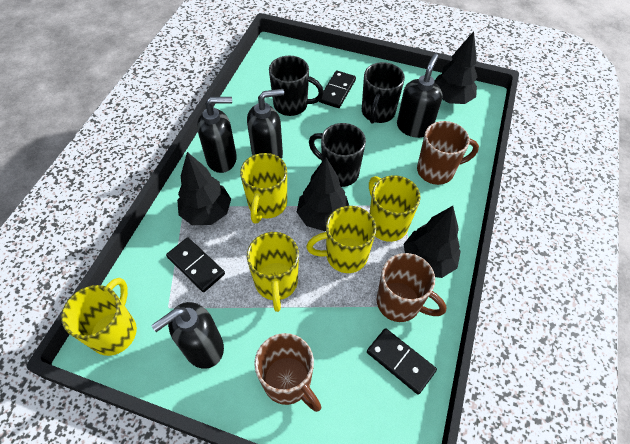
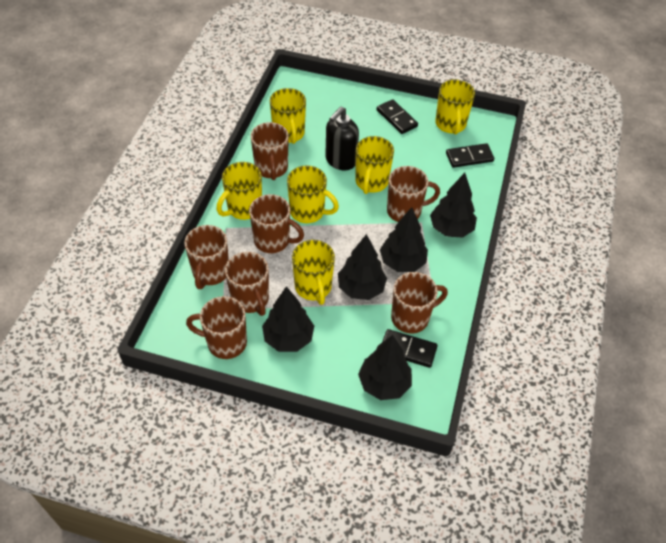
black mug: [269,56,324,116] [309,123,366,187] [362,62,405,124] = 3 -> none = 0
black soap dispenser: [151,302,224,369] [197,97,237,173] [247,89,284,159] [397,54,443,138] = 4 -> [325,107,359,170] = 1
black tree: [177,152,231,225] [297,157,349,231] [404,206,461,278] [434,31,477,104] = 4 -> [262,287,314,352] [338,234,387,300] [358,335,412,400] [380,207,428,272] [430,173,477,238] = 5
brown mug: [254,333,321,412] [377,253,447,322] [417,121,479,185] = 3 -> [184,225,229,289] [186,296,247,359] [225,252,269,316] [249,194,304,253] [251,122,289,180] [387,166,440,222] [391,272,448,334] = 7
yellow mug: [61,278,137,356] [240,153,287,223] [247,232,299,312] [306,206,377,273] [369,175,421,242] = 5 -> [217,162,262,220] [270,88,306,144] [287,166,339,223] [292,240,335,305] [355,136,394,194] [435,80,475,134] = 6

